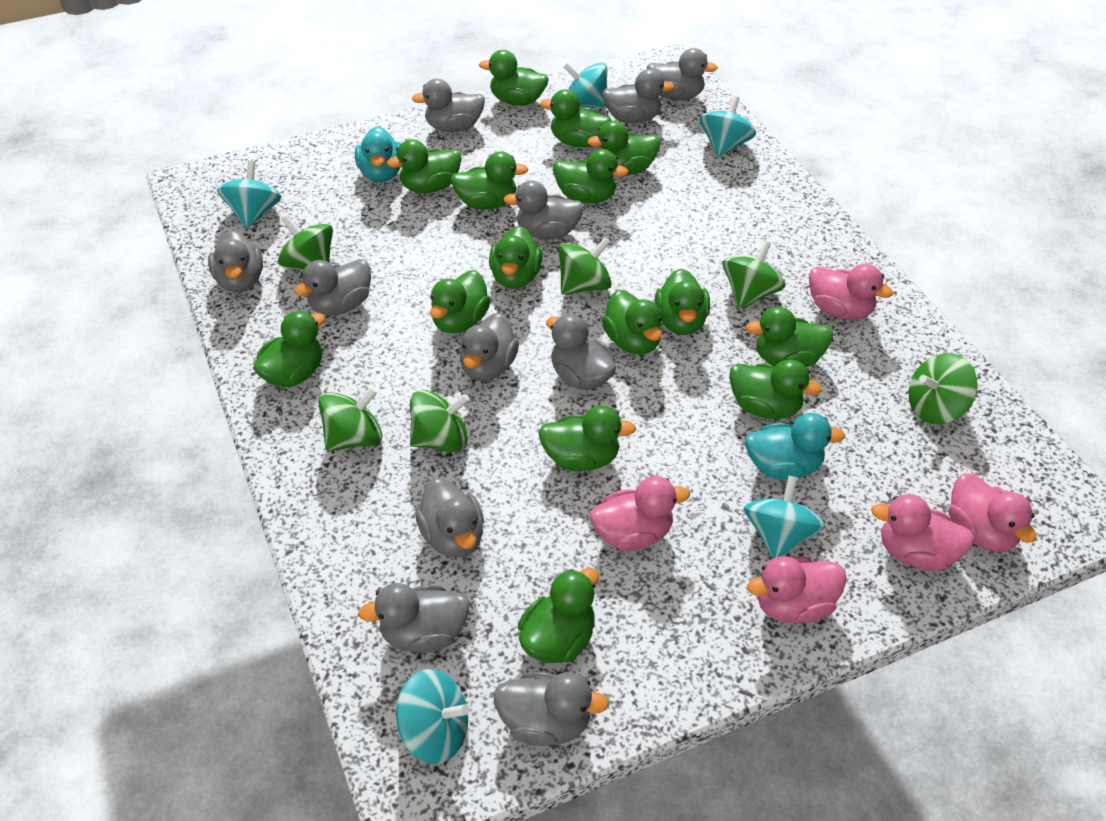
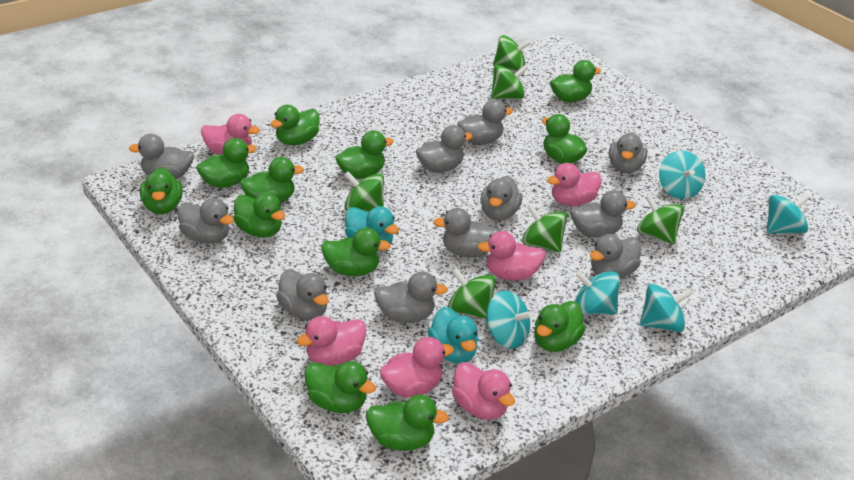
green duck: [253,311,325,387] [387,139,462,193] [430,270,491,333] [450,151,528,209] [479,50,549,106] [489,226,543,289] [518,568,599,663] [538,405,636,471] [540,89,612,148] [553,149,628,203] [587,121,660,175] [602,290,662,355] [655,269,710,335] [729,359,822,419] [746,306,834,367] = 15 -> [140,167,183,214] [196,138,257,188] [233,193,285,238] [240,157,304,203] [270,105,320,145] [304,361,376,413] [321,228,391,276] [335,130,393,179] [366,395,449,451] [534,301,586,352] [542,114,587,164] [550,60,601,102] = 12
pink duck: [590,476,690,551] [747,556,847,623] [809,264,893,320] [871,494,975,571] [949,473,1037,552] = 5 -> [201,114,260,155] [297,316,366,366] [380,337,454,397] [452,362,515,420] [478,231,545,281] [547,163,602,206] = 6

